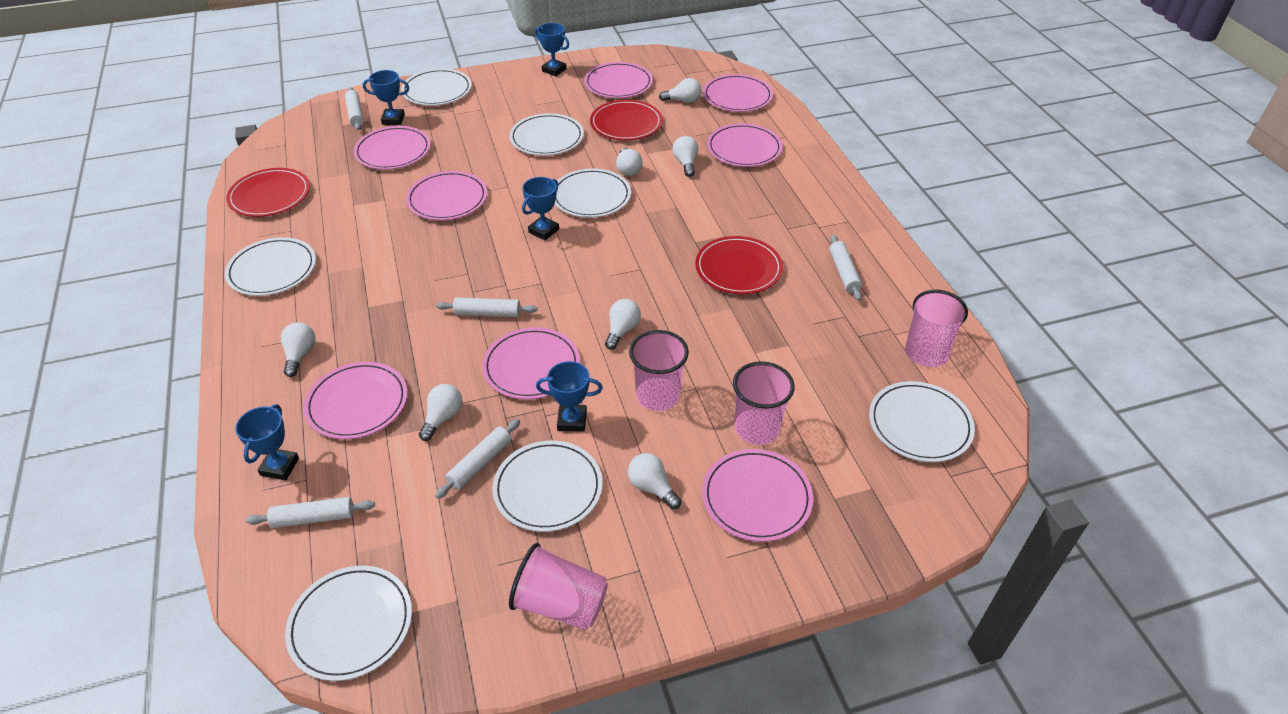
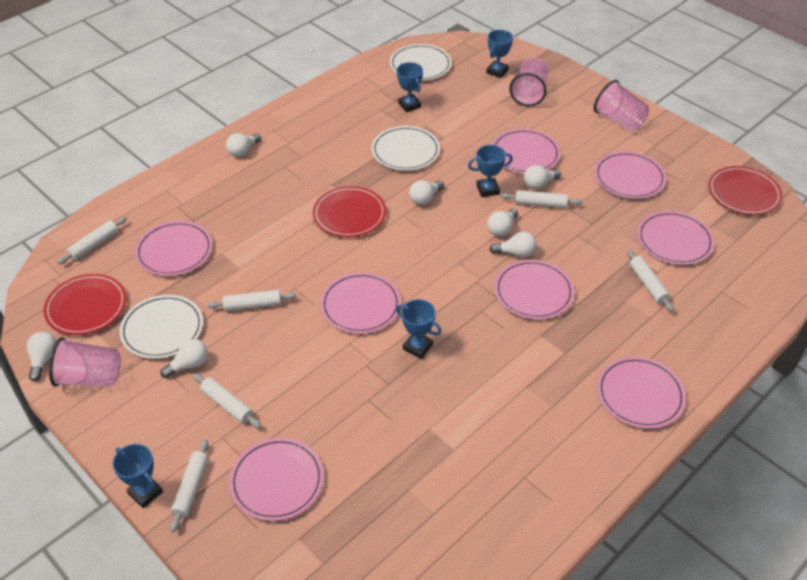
pink cup: [509,543,608,630] [629,330,689,411] [733,361,795,445] [905,290,968,367] = 4 -> [49,337,121,387] [509,57,548,107] [594,80,649,131] = 3
white plate: [225,237,316,296] [285,566,412,681] [401,69,472,106] [492,441,603,532] [509,113,584,156] [555,168,631,218] [869,381,975,462] = 7 -> [119,295,203,359] [371,126,440,171] [390,44,452,81] = 3
white rolling pin: [246,497,375,528] [345,87,364,130] [435,419,520,499] [436,297,537,317] [830,235,862,301] = 5 -> [57,217,127,265] [170,439,209,532] [193,373,261,428] [207,290,297,311] [501,190,582,208] [627,249,674,312] = 6

